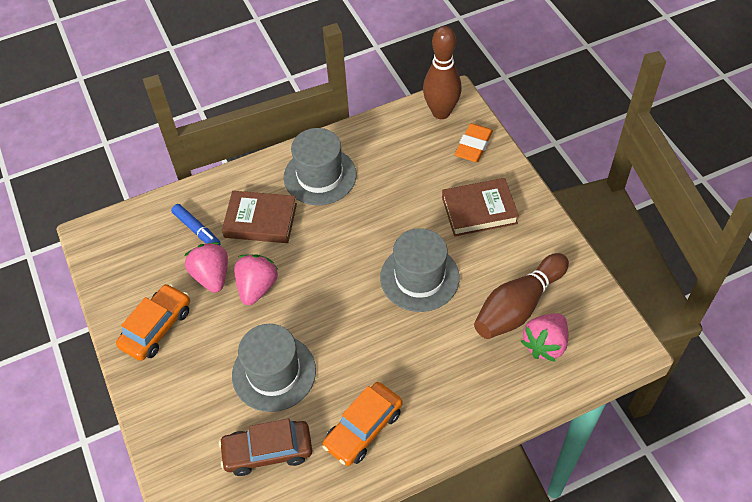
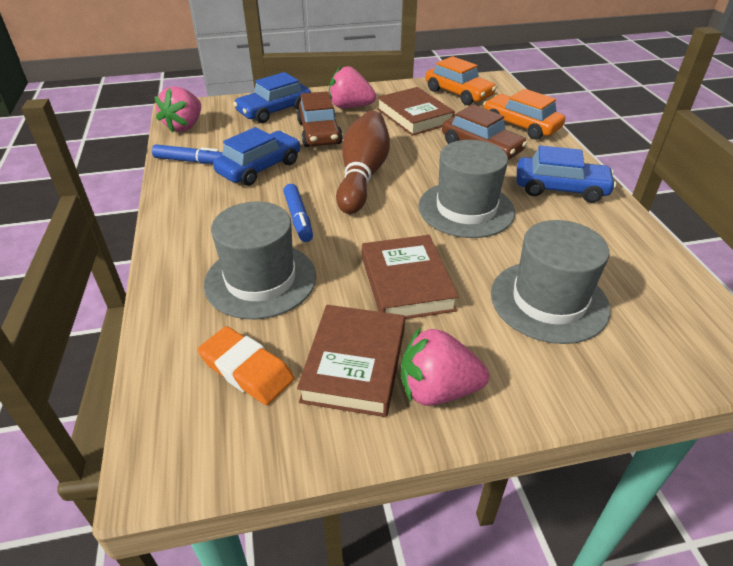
blue car: none = 0 -> [213,127,300,186] [233,72,311,123] [517,145,616,203] = 3
blue marker: [171,204,221,246] = 1 -> [152,144,222,164] [283,184,313,242] = 2
brown book: [222,191,297,243] [442,178,519,236] = 2 -> [297,305,405,417] [362,235,459,319] [377,87,455,136] = 3
brown bowling pin: [423,26,462,119] [474,253,569,339] = 2 -> [336,111,390,214] = 1
brown car: [219,419,312,476] = 1 -> [297,91,343,147] [442,104,527,160] = 2

